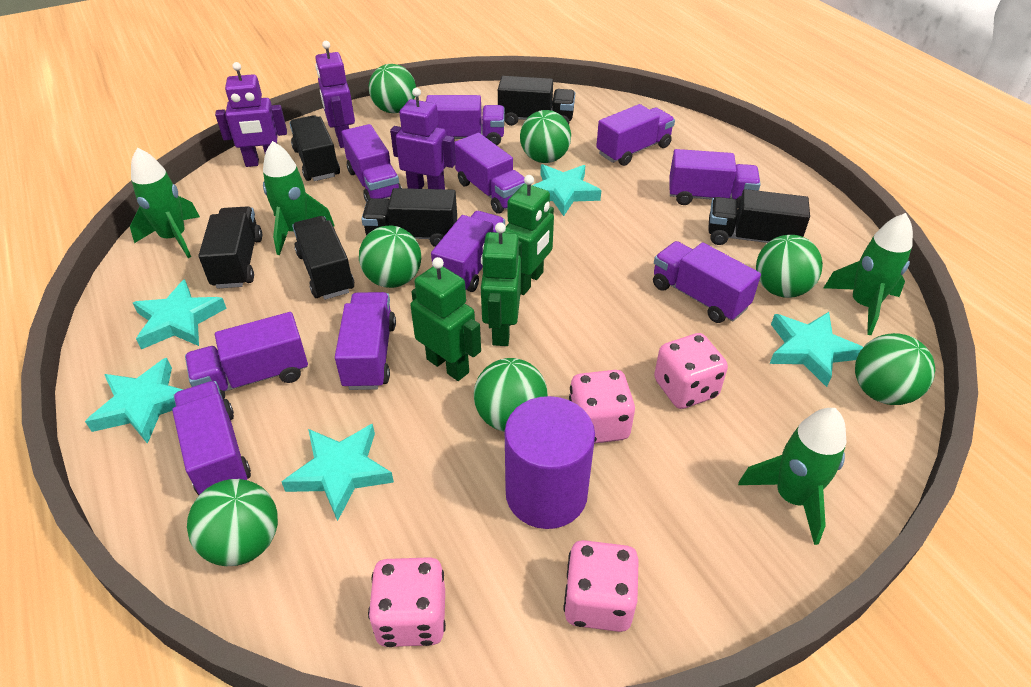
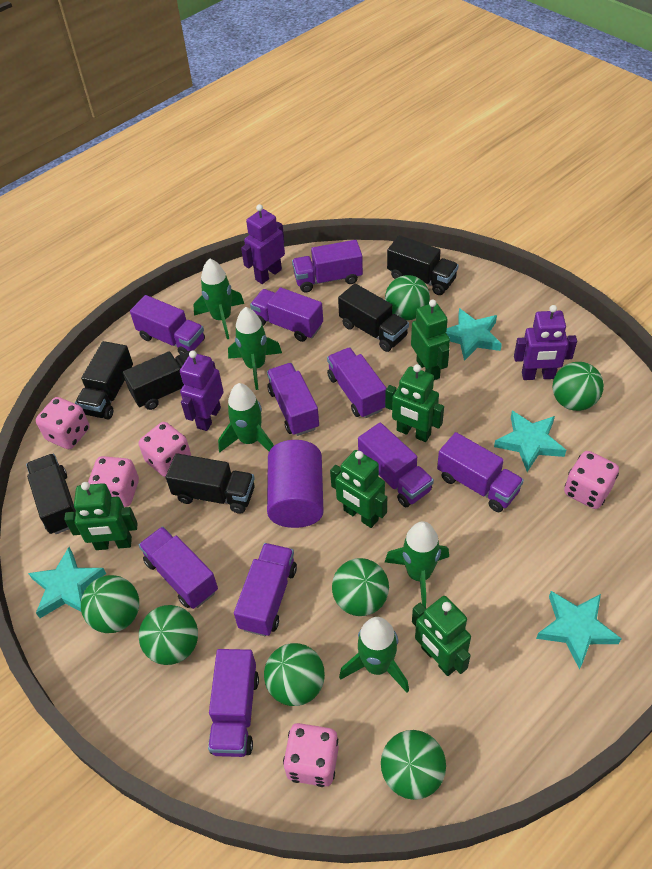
green robot: [410,257,481,381] [481,222,521,346] [503,175,554,295] = 3 -> [64,482,138,550] [330,450,387,528] [385,364,444,442] [411,299,450,380] [412,596,471,676] = 5
green rocket: [130,148,200,258] [263,141,335,255] [738,408,847,545] [824,213,913,335] = 4 -> [193,259,244,339] [218,383,274,453] [228,307,282,390] [339,617,409,693] [385,521,449,608] = 5
pink dice: [368,557,446,647] [564,540,639,632] [569,370,635,444] [654,333,728,409] = 4 -> [36,397,89,449] [88,456,139,507] [139,422,191,477] [283,723,339,787] [564,451,619,509] = 5
turquoise star: [85,358,183,444] [133,279,227,349] [282,424,394,521] [532,164,601,216] [770,312,863,387] = 5 -> [28,547,106,618] [446,308,502,361] [494,411,566,472] [536,591,622,669] = 4

